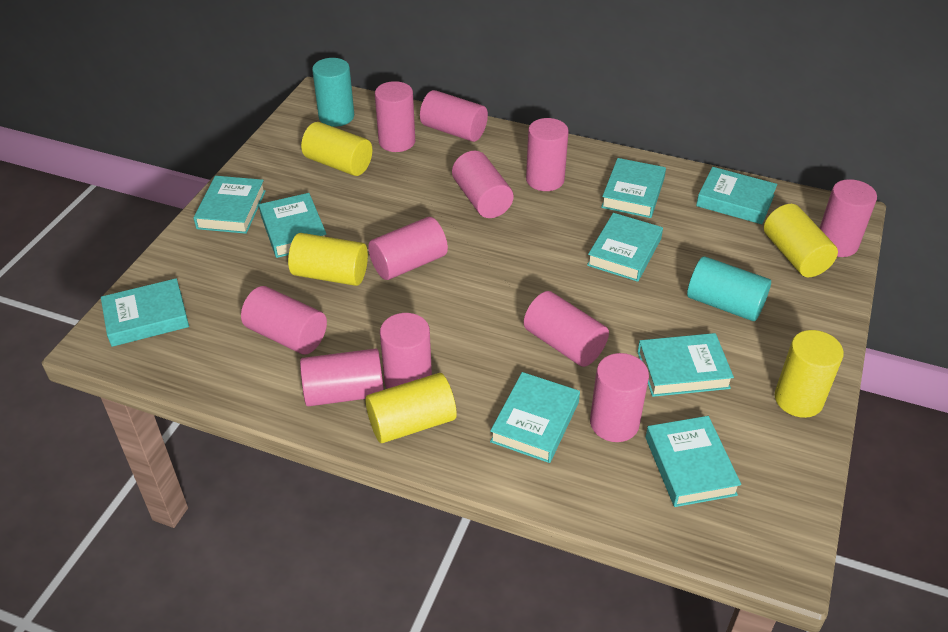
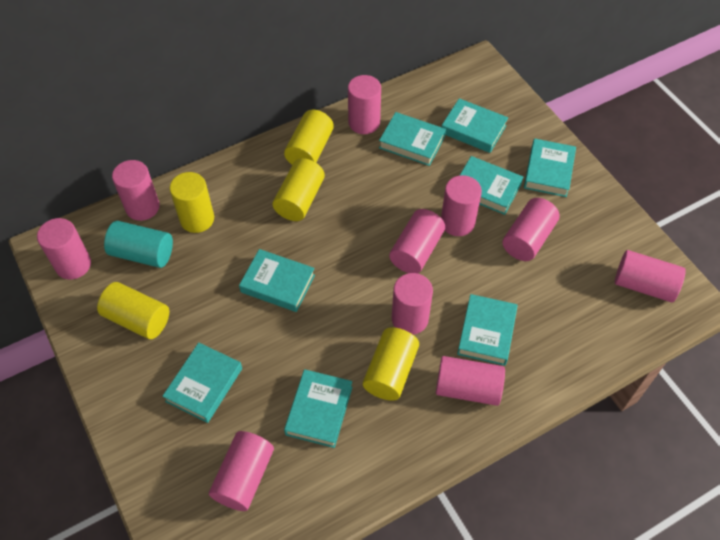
pink cylinder: [241,286,327,355] [300,349,384,406] [368,217,448,280] [375,81,415,152] [380,313,432,389] [420,90,488,142] [452,151,514,218] [524,291,609,367] [526,118,569,191] [590,353,649,442] [820,179,877,257] = 11 -> [37,218,91,279] [112,160,160,221] [209,431,274,511] [348,75,381,134] [389,209,445,273] [392,273,433,335] [436,356,505,406] [441,175,482,236] [502,198,560,261] [615,250,686,302] = 10
turquoise book: [101,278,189,347] [193,176,266,234] [259,193,327,258] [490,372,580,463] [587,213,663,282] [601,158,666,218] [638,333,734,397] [645,416,741,507] [696,167,777,224] = 9 -> [162,343,242,423] [239,249,315,312] [284,369,352,448] [379,112,446,166] [442,98,508,153] [457,294,518,366] [460,156,523,215] [524,138,576,197] = 8
turquoise cylinder: [312,58,354,127] [687,256,771,321] = 2 -> [104,221,173,268] = 1

